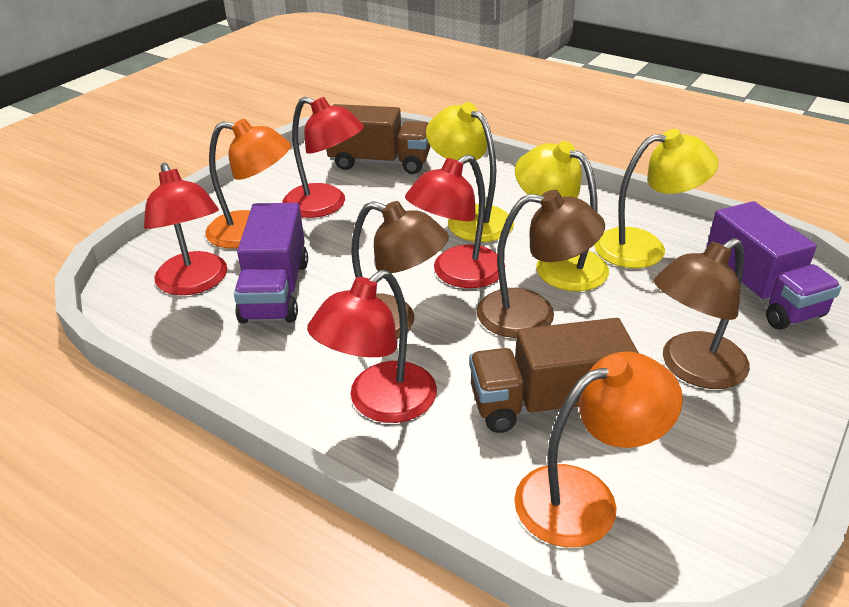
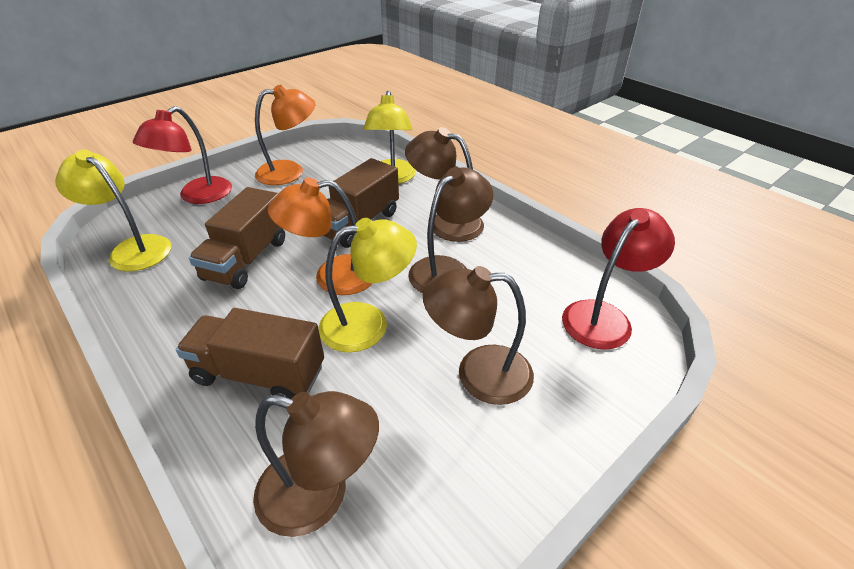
brown lamp: [351,201,449,339] [477,190,605,338] [654,238,750,389] = 3 -> [253,391,379,537] [405,127,484,242] [408,167,494,293] [423,266,534,405] = 4
brown truck: [327,104,431,174] [469,318,639,433] = 2 -> [176,308,324,399] [189,187,285,289] [323,158,399,248] = 3
purple truck: [234,203,308,323] [706,201,841,330] = 2 -> none = 0
red lamp: [144,163,227,295] [283,97,364,218] [307,270,437,423] [405,155,505,288] = 4 -> [133,106,232,204] [562,208,675,350] = 2

